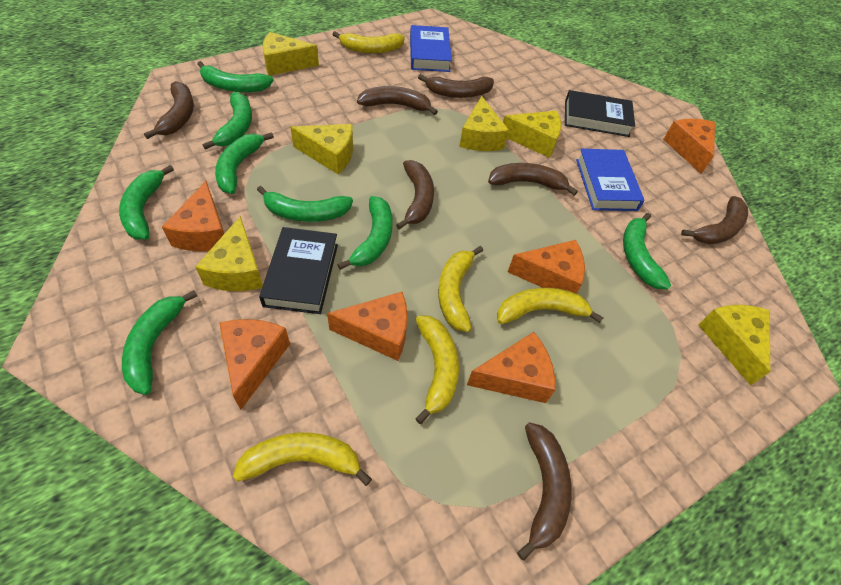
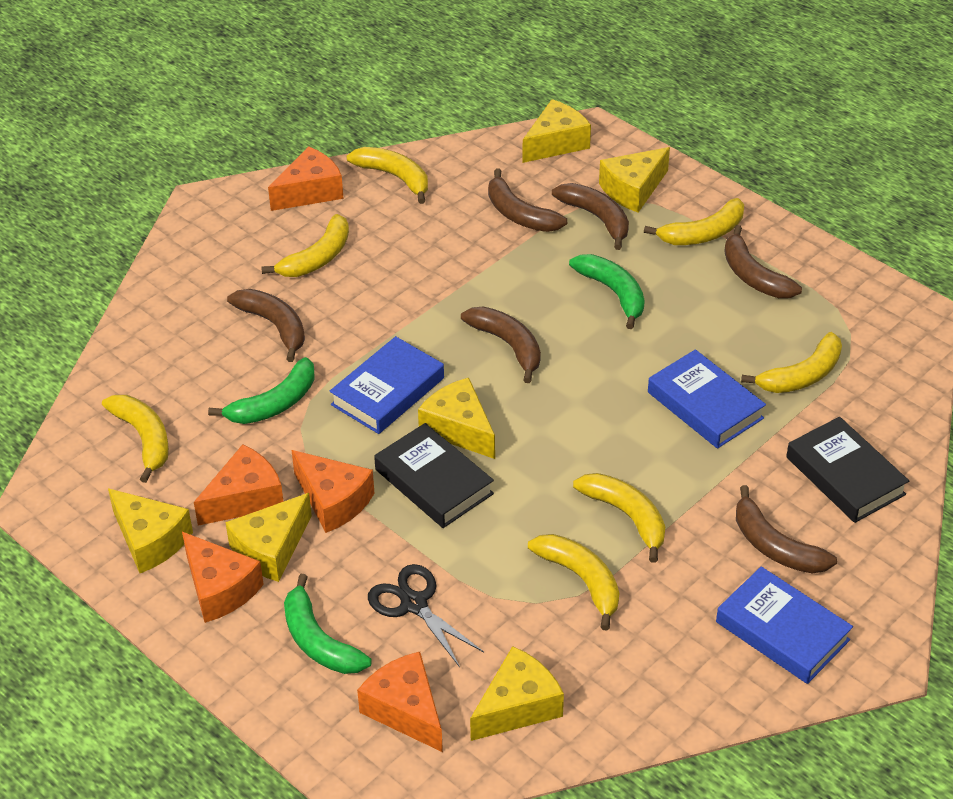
black scissors: none = 0 -> [368,564,484,667] = 1
blue book: [410,25,452,72] [576,149,645,211] = 2 -> [329,336,444,434] [648,349,766,449] [716,566,853,684] = 3
brown banana: [144,81,194,139] [357,86,438,115] [396,160,434,230] [418,74,494,98] [488,163,578,196] [517,422,572,561] [681,196,748,244] = 7 -> [227,289,305,362] [461,306,541,383] [488,168,567,232] [552,183,629,250] [724,225,802,298] [736,485,837,573] = 6
green banana: [119,165,174,240] [122,290,198,395] [198,61,274,93] [202,92,252,150] [215,132,274,194] [257,186,353,222] [337,196,392,270] [623,213,671,290] = 8 -> [208,357,315,424] [284,574,372,674] [569,254,645,329] = 3
orange cheese: [162,181,224,251] [219,319,290,410] [327,292,408,361] [467,332,555,403] [508,240,585,294] [663,119,715,174] = 6 -> [182,532,264,623] [194,444,284,526] [268,146,344,211] [292,450,374,533] [357,652,443,752] = 5
yellow banana: [233,432,372,486] [332,31,405,53] [415,315,459,424] [438,246,483,332] [497,288,604,324] = 5 -> [102,395,169,483] [261,214,349,277] [346,147,428,204] [528,534,619,630] [573,473,665,563] [644,198,744,245] [741,332,842,393] = 7

